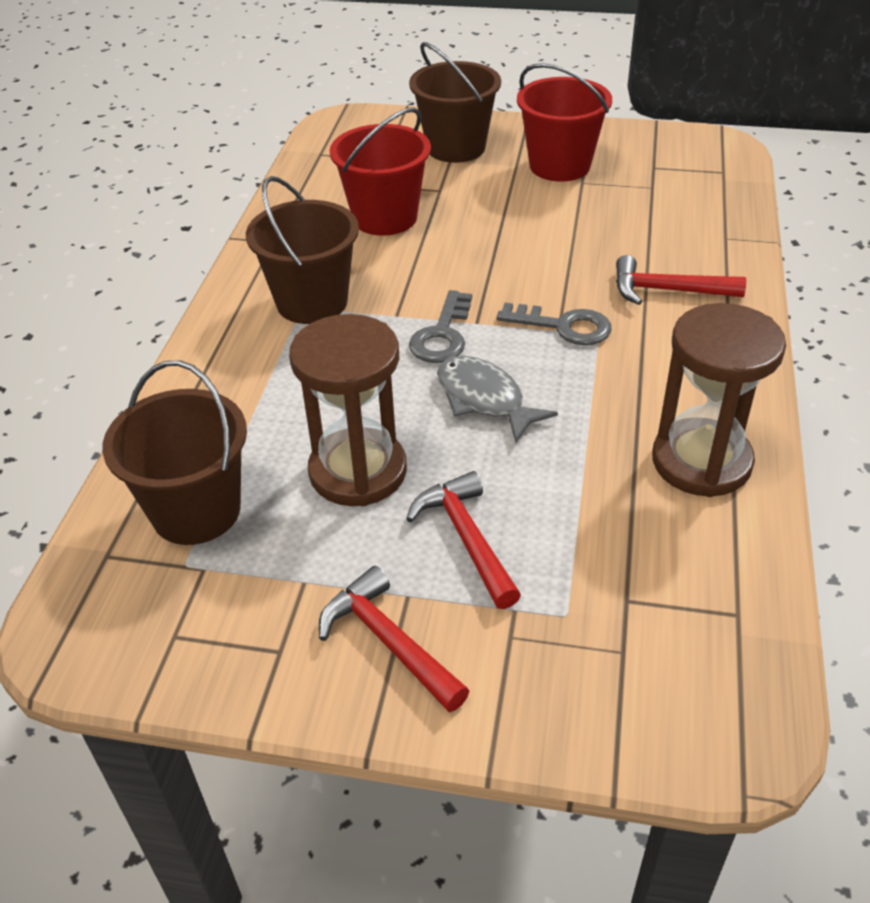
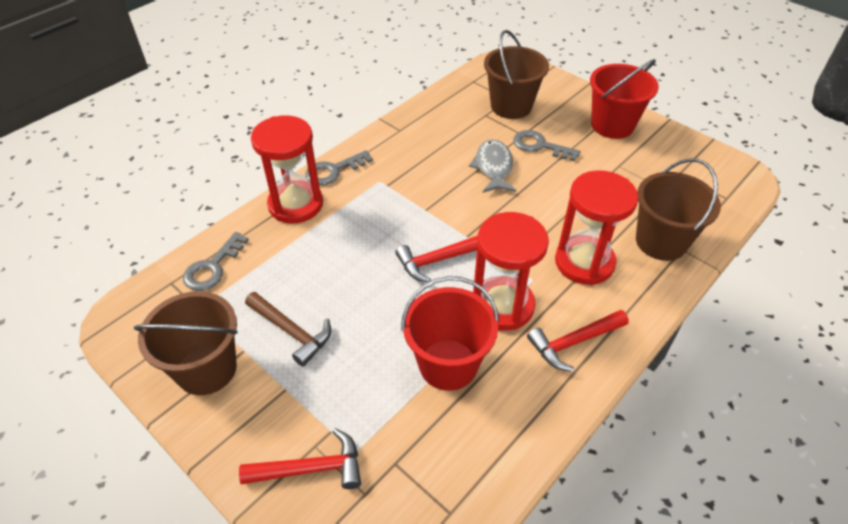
brown hammer: none = 0 -> [245,292,331,367] = 1
brown hourglass: [289,314,407,506] [652,303,786,497] = 2 -> none = 0
grey key: [409,290,472,363] [497,303,612,345] = 2 -> [183,232,249,291] [306,150,373,185] [513,130,581,161] = 3
red hourglass: none = 0 -> [251,115,323,223] [473,212,549,331] [555,170,638,285] = 3

